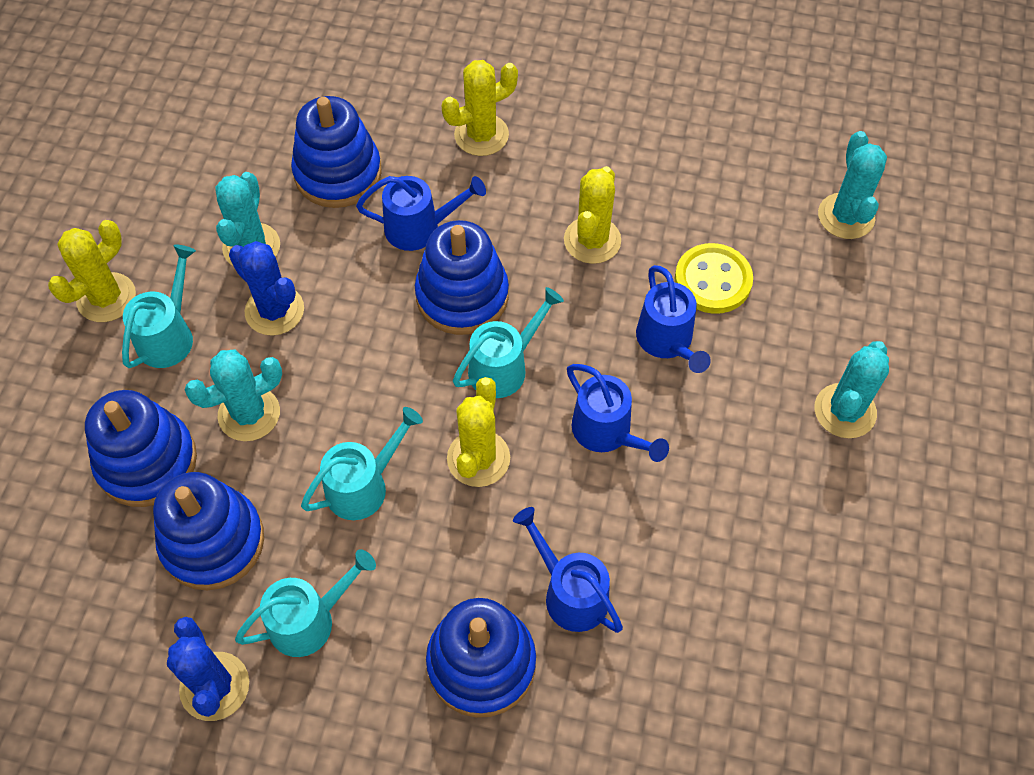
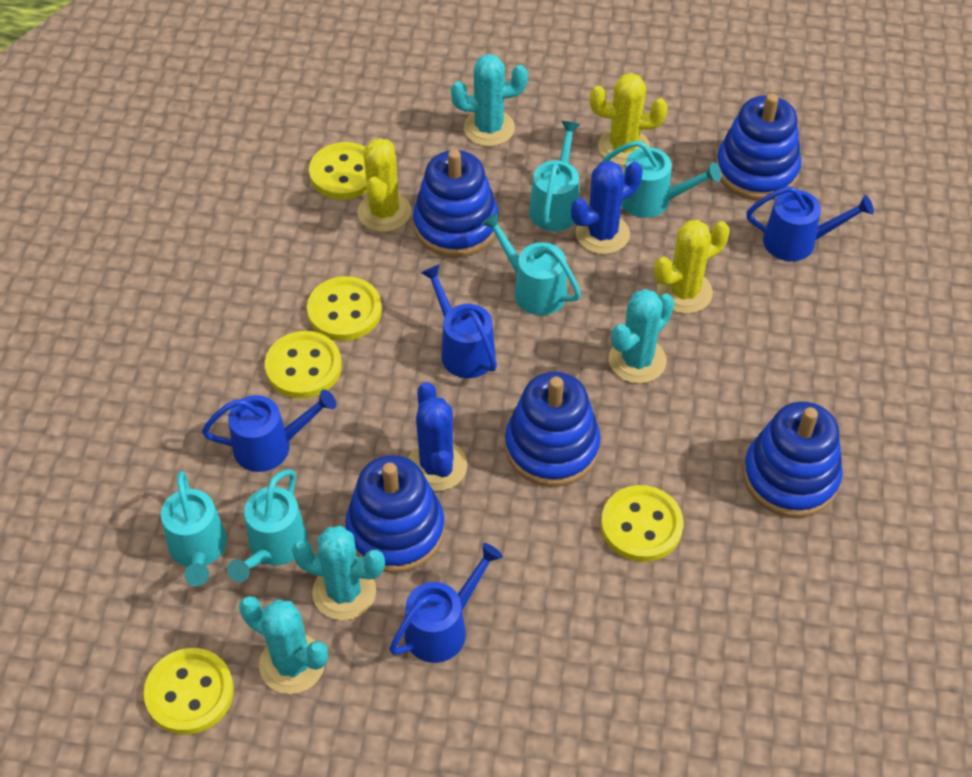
turquoise watering can: [122,244,196,368] [235,549,376,657] [301,407,423,520] [453,287,564,398] = 4 -> [161,471,227,586] [227,469,307,582] [481,212,581,315] [529,121,580,231] [602,141,721,218] = 5
yellow button: [674,243,753,314] = 1 -> [144,648,234,734] [265,331,342,399] [307,276,382,341] [309,142,367,200] [601,485,683,562] = 5
yellow cactus: [48,220,136,322] [442,60,518,156] [447,377,510,487] [564,166,621,264] = 4 -> [357,138,411,232] [590,73,667,166] [654,220,730,314] = 3

